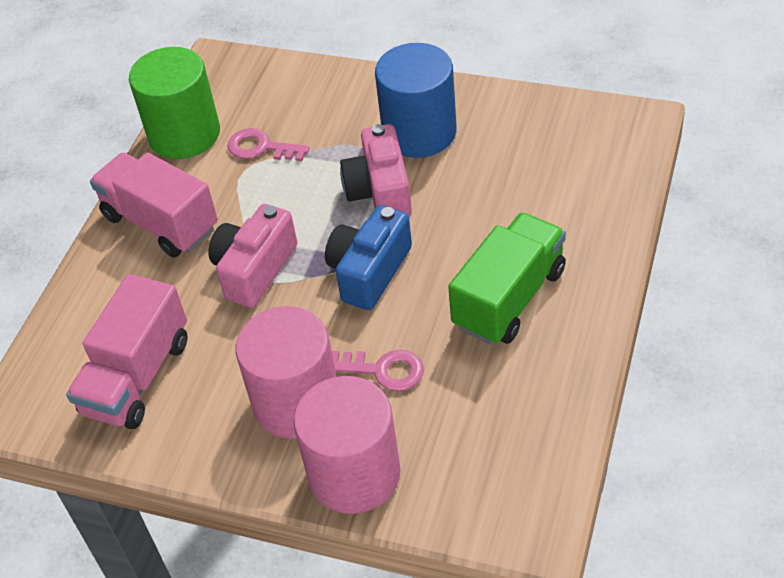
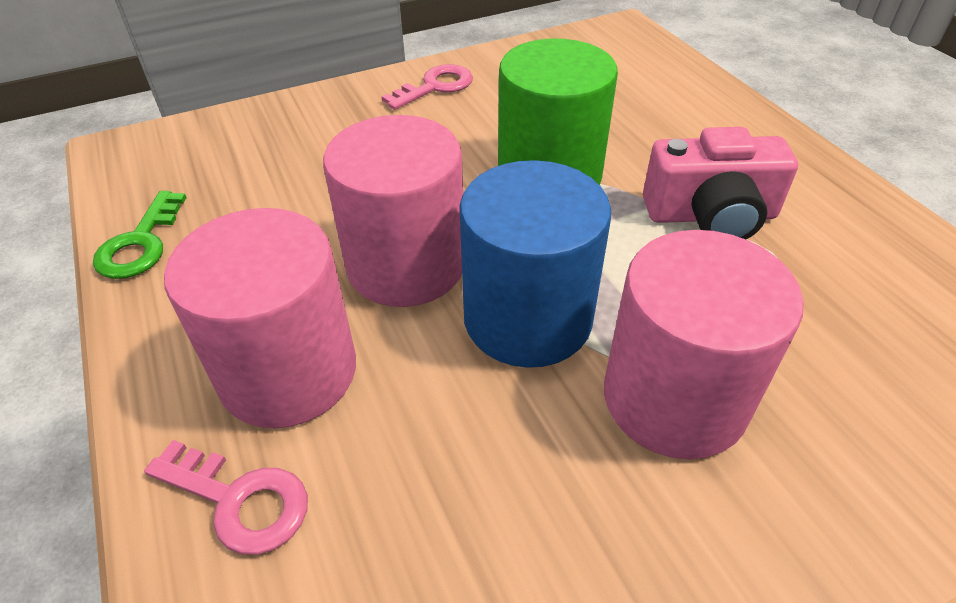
blue camera: [325,205,412,310] = 1 -> none = 0
green key: none = 0 -> [93,191,187,279] = 1
green truck: [448,212,566,345] = 1 -> none = 0
pink camera: [208,204,297,308] [340,124,412,216] = 2 -> [643,127,798,239] = 1
pink cylinder: [235,306,337,439] [294,376,401,514] = 2 -> [164,208,356,428] [323,115,463,307] [604,230,804,459] = 3
pink truck: [66,274,188,429] [90,153,218,257] = 2 -> none = 0

